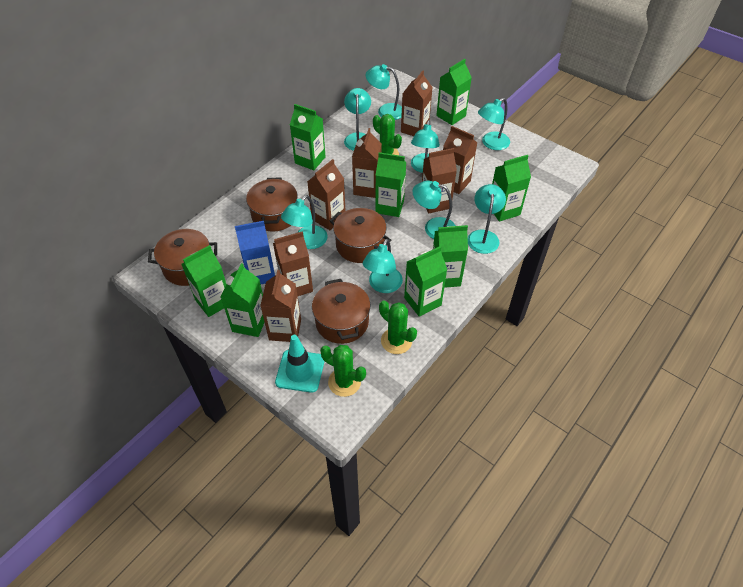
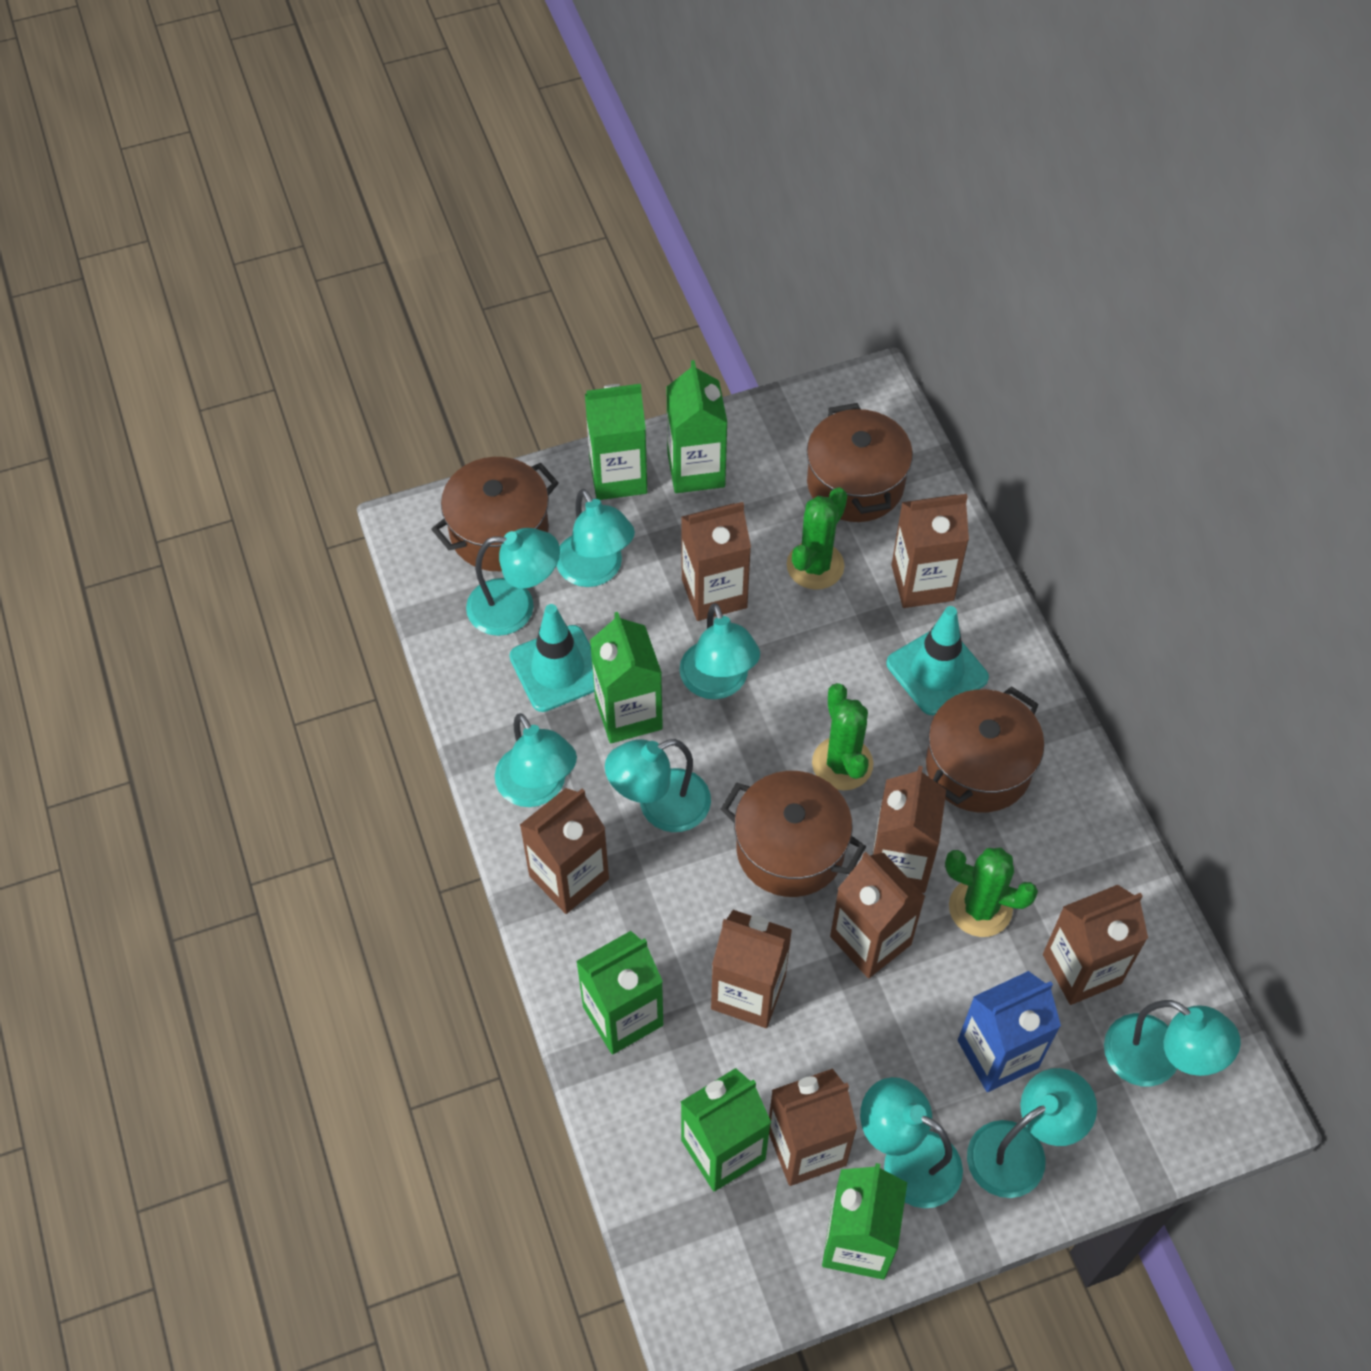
brown carton: [260,270,301,342] [273,231,313,296] [307,159,345,230] [352,128,382,198] [401,70,433,136] [422,148,457,213] [443,126,477,194] = 7 -> [520,788,609,914] [681,502,751,621] [711,910,792,1028] [769,1068,857,1186] [830,852,925,978] [872,766,946,893] [892,494,969,608] [1043,885,1148,1005] = 8
green carton: [181,245,226,317] [221,263,265,337] [290,104,326,170] [375,152,406,217] [404,246,447,317] [433,225,468,288] [436,59,472,125] [492,155,531,222] = 8 -> [576,931,663,1055] [585,384,647,500] [590,612,663,743] [666,360,728,493] [681,1068,771,1191] [822,1163,907,1279] = 6
turquoise traffic cone: [275,335,325,393] = 1 -> [509,604,594,712] [886,606,989,715] = 2

